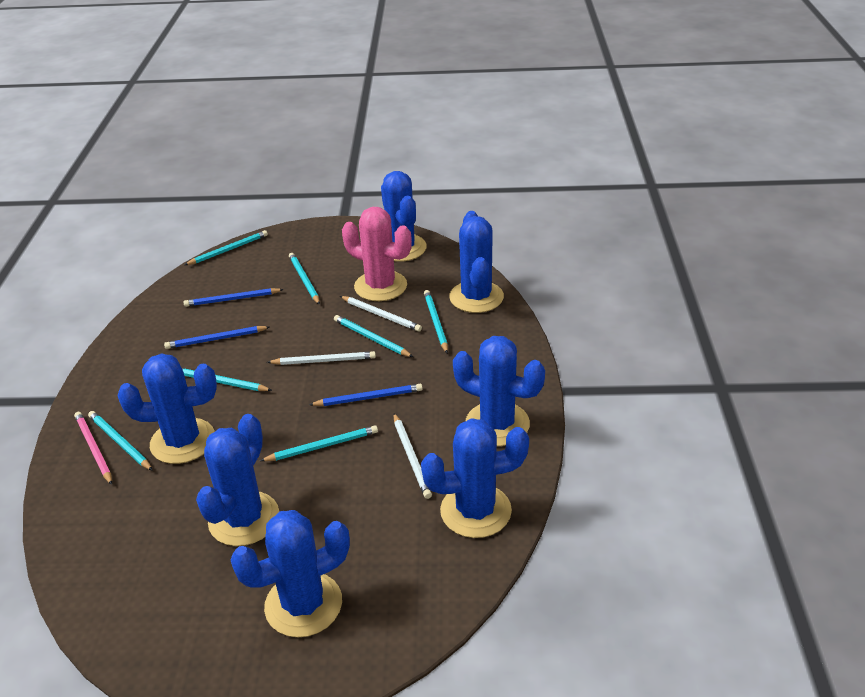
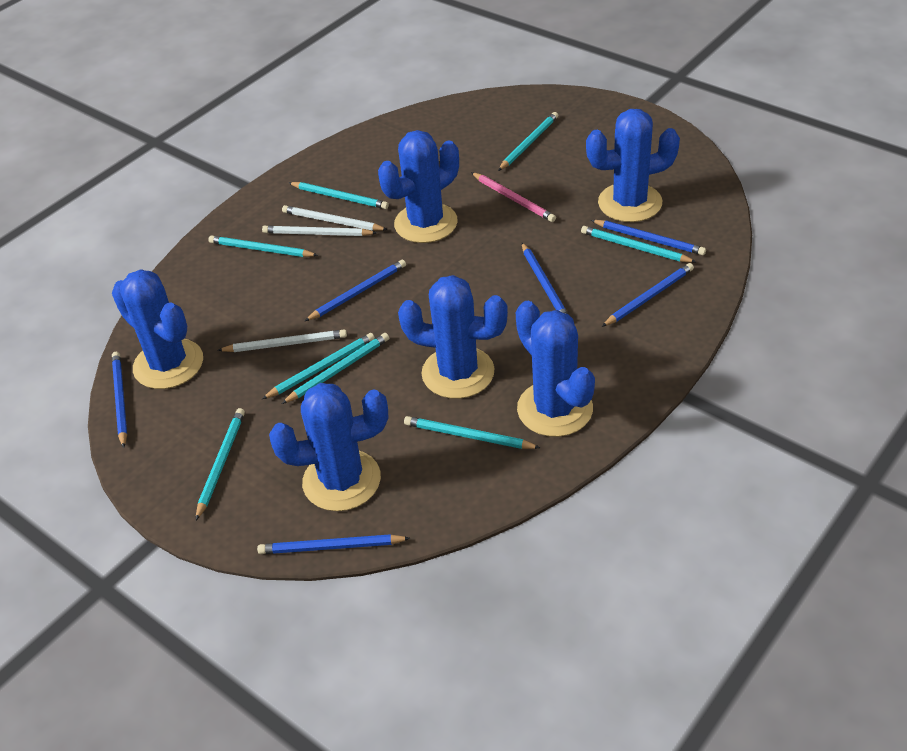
blue cactus: [117,353,217,464] [196,414,279,546] [231,510,350,637] [381,171,427,262] [421,418,529,538] [449,211,504,313] [453,336,545,446] = 7 -> [112,269,203,389] [269,383,388,511] [378,130,459,243] [398,275,508,399] [516,301,595,437] [586,109,680,222] = 6
blue pencil: [164,326,270,349] [184,288,284,307] [309,384,423,406] = 3 -> [112,352,127,448] [257,534,410,554] [305,259,406,321] [522,243,568,314] [591,220,706,255] [602,263,694,327] = 6
pink cactus: [342,207,412,301] = 1 -> none = 0
turquoise pencil: [88,411,153,471] [182,368,272,391] [185,230,268,265] [260,425,378,461] [289,253,320,305] [334,315,413,357] [424,290,448,353] = 7 -> [196,408,245,520] [208,235,318,257] [262,333,375,399] [282,333,389,404] [289,182,389,209] [404,416,540,449] [498,112,558,171] [581,226,696,263] = 8

